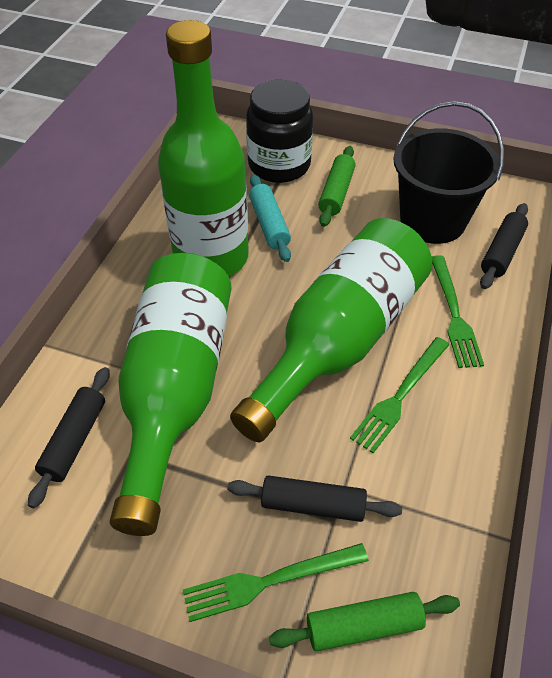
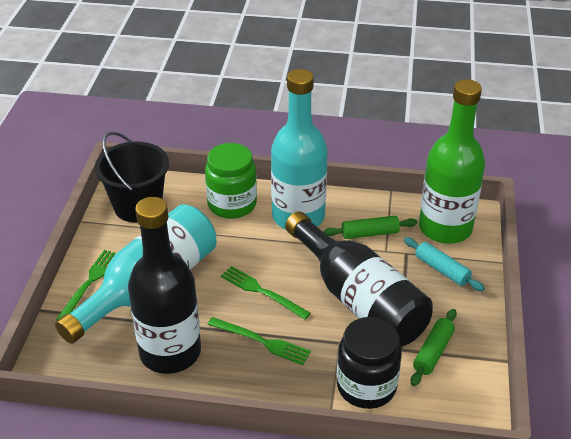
black bottle: none = 0 -> [128,197,201,374] [285,211,433,346] = 2
black rolling pin: [28,367,110,508] [227,475,402,522] [480,203,528,289] = 3 -> none = 0
green bottle: [110,253,232,536] [158,20,249,276] [230,218,432,442] = 3 -> [419,79,485,244] = 1
green jar: none = 0 -> [205,143,257,219] = 1
turquoise bottle: none = 0 -> [55,204,217,344] [271,69,328,229] = 2

